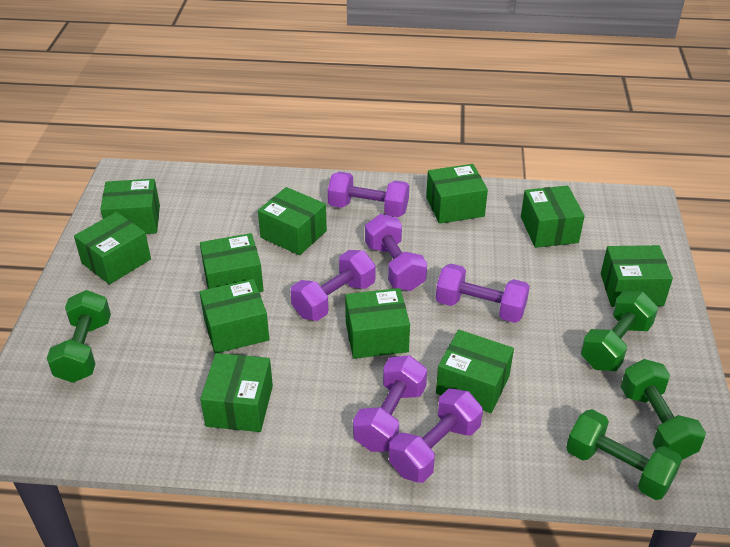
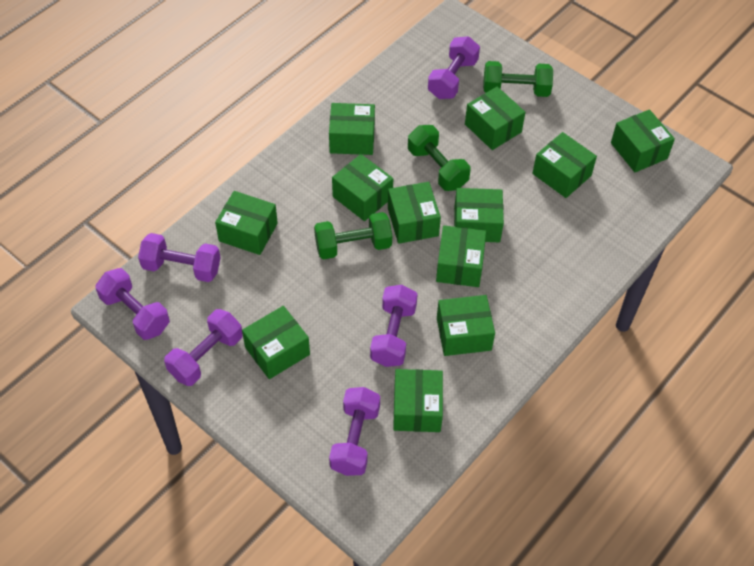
green box: [74,212,151,285] [100,179,160,234] [200,233,264,292] [200,279,269,353] [200,353,273,432] [258,187,327,255] [345,288,410,359] [426,164,488,224] [436,330,514,413] [521,186,585,248] [601,245,673,307] = 11 -> [215,191,278,255] [242,306,310,379] [329,103,375,155] [332,154,393,221] [388,182,441,244] [393,369,443,432] [436,226,486,287] [437,295,495,356] [454,188,504,242] [465,87,526,150] [532,132,597,198] [611,109,675,172] = 12
green dumbbell: [47,290,111,383] [566,409,682,500] [581,291,658,371] [621,359,706,460] = 4 -> [314,212,392,259] [408,125,471,191] [483,61,553,97] = 3

